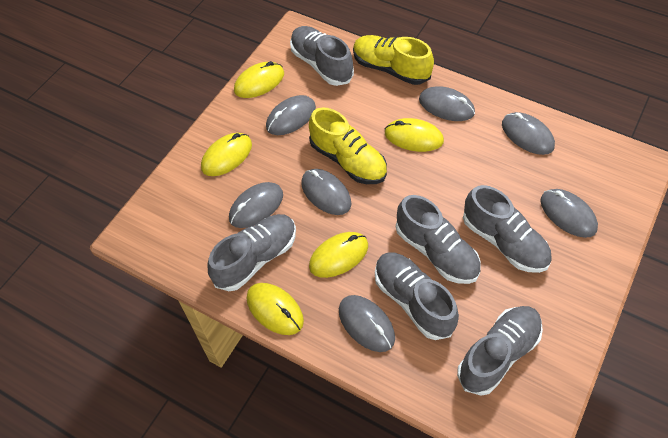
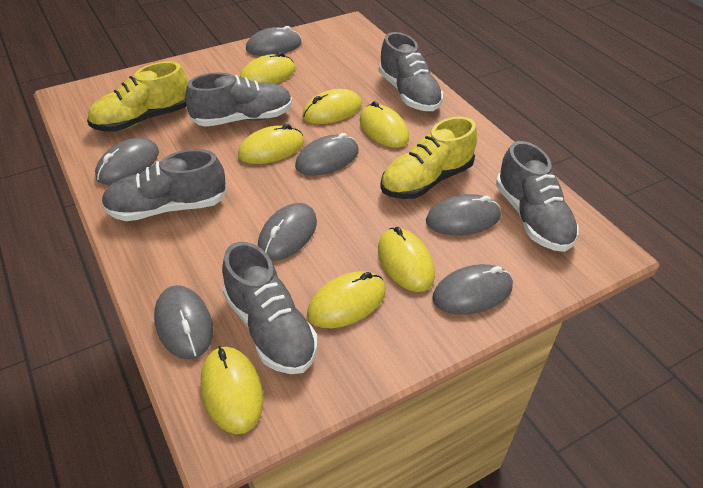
grey shoe: [207,214,296,291] [290,26,354,86] [375,252,459,340] [396,195,481,284] [457,306,543,396] [463,185,552,273] = 6 -> [101,149,227,221] [185,73,292,127] [222,242,317,374] [378,32,443,111] [496,141,579,252] = 5
yellow mouse: [201,133,252,176] [234,61,284,98] [247,283,304,335] [309,232,368,278] [385,118,444,152] = 5 -> [201,346,263,434] [238,124,304,164] [240,52,295,84] [302,89,362,124] [307,271,386,328] [359,101,409,148] [378,227,435,292] = 7

